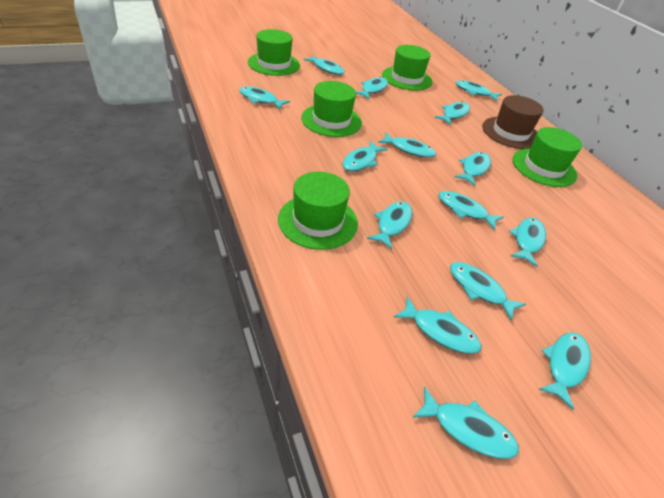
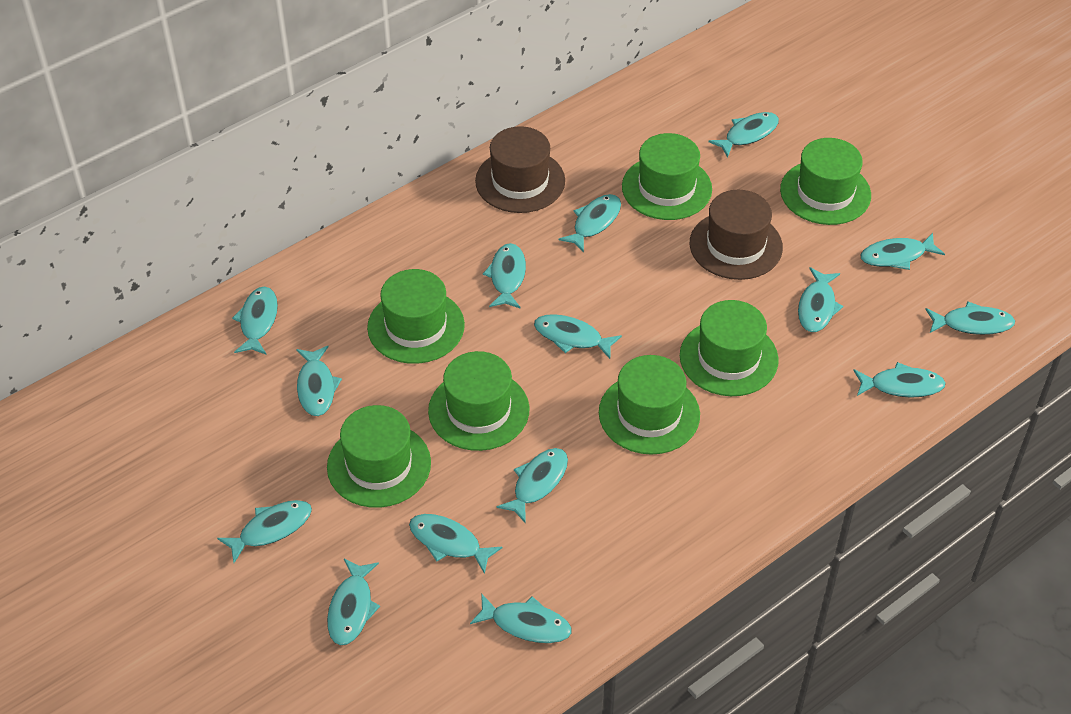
brown hat: [482,95,544,149] = 1 -> [475,126,565,213] [690,190,783,280] = 2
green hat: [248,29,300,76] [278,172,358,250] [301,81,362,137] [382,45,432,91] [513,127,582,187] = 5 -> [327,405,431,508] [367,269,465,364] [428,351,530,451] [599,355,700,455] [622,133,712,220] [680,300,779,396] [780,138,871,225] = 7

